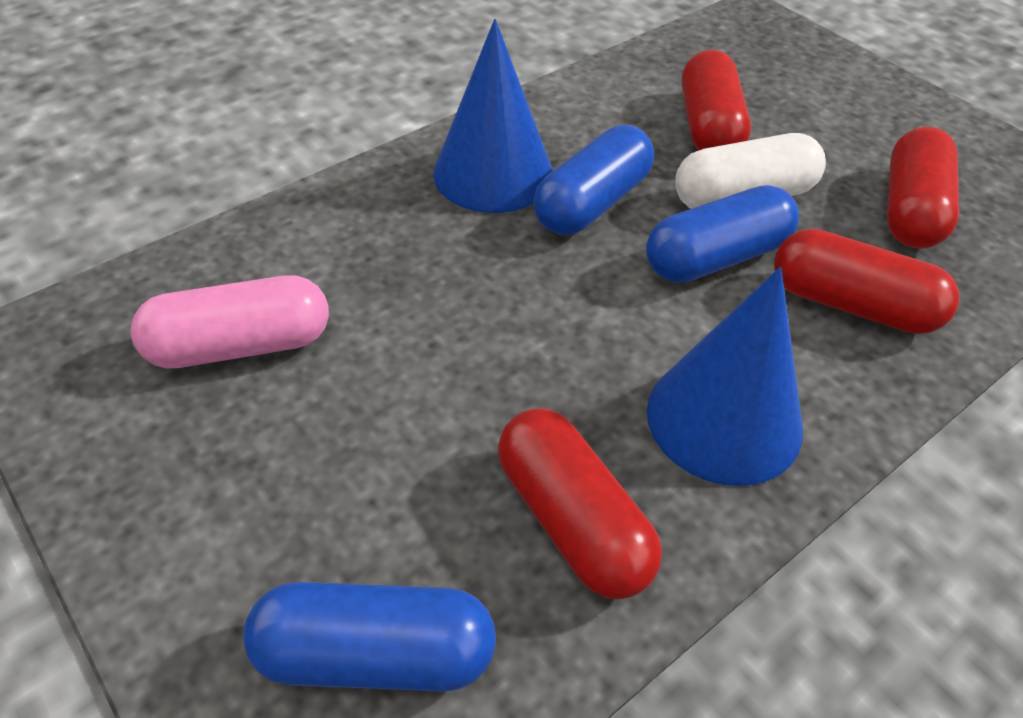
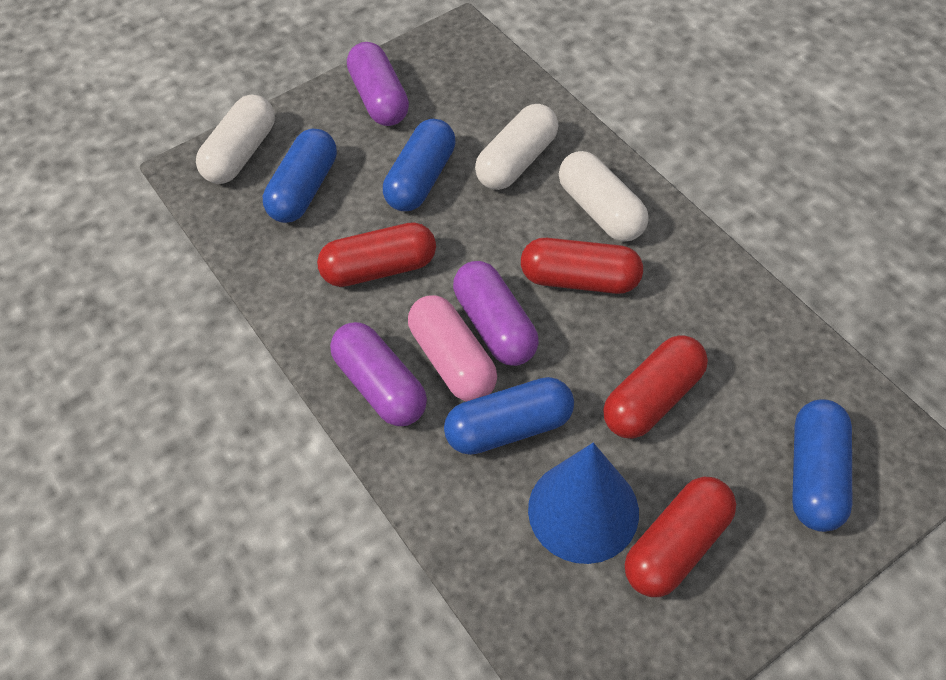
blue capsule: [243,582,496,692] [533,125,654,235] [646,185,799,283] = 3 -> [263,129,337,223] [383,119,456,211] [444,377,574,455] [792,399,852,532] = 4
blue cone: [433,19,553,213] [647,267,803,486] = 2 -> [528,443,639,564] = 1
purple capsule: none = 0 -> [330,322,427,426] [347,42,409,126] [453,261,539,366] = 3
white capsule: [675,133,826,209] = 1 -> [196,95,275,184] [475,104,559,190] [559,151,648,242] = 3

